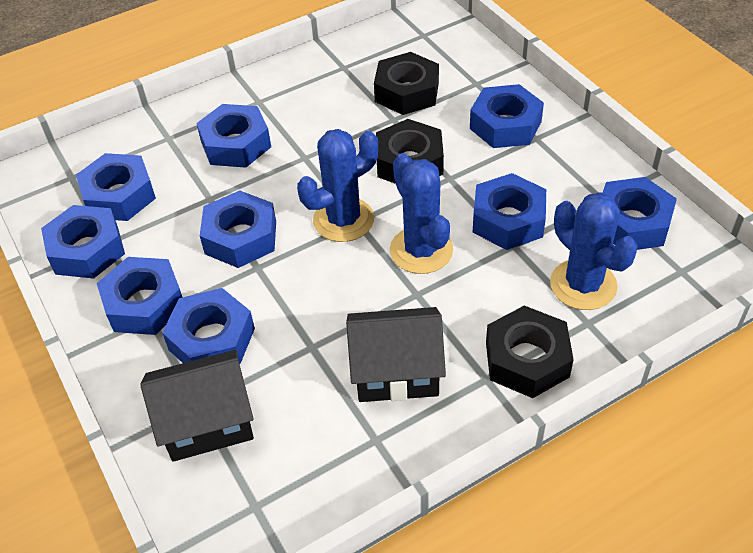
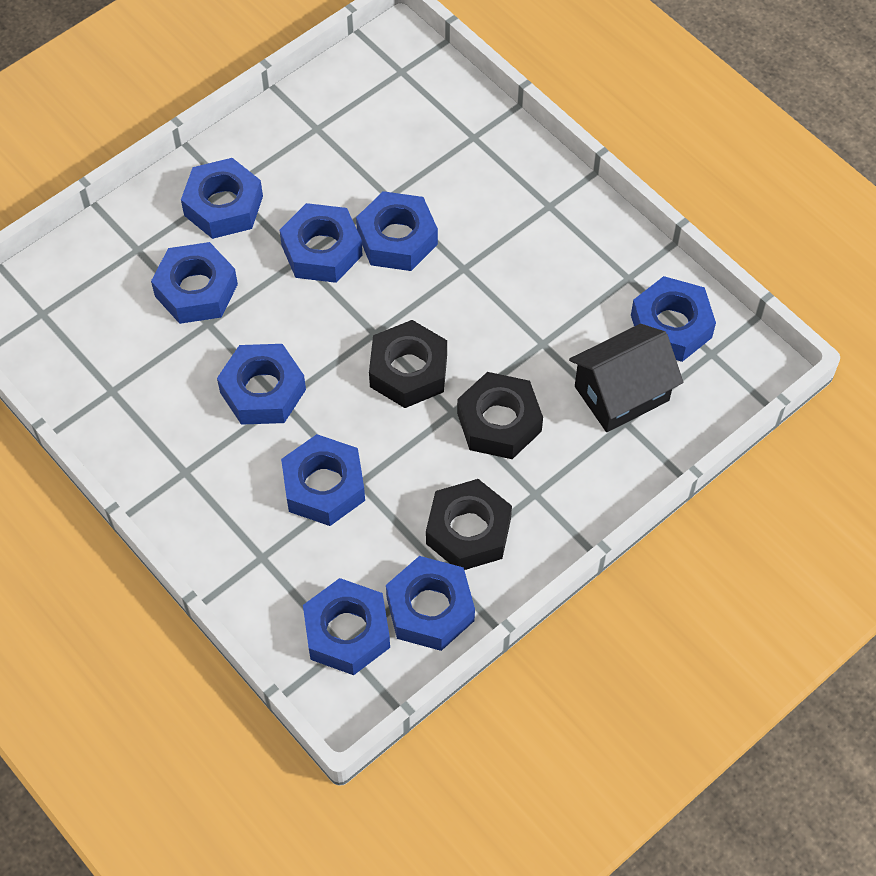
black house: [140,350,254,462] [346,307,446,402] = 2 -> [569,324,683,432] = 1
blue cactus: [297,129,378,242] [390,153,453,274] [550,192,638,310] = 3 -> none = 0

